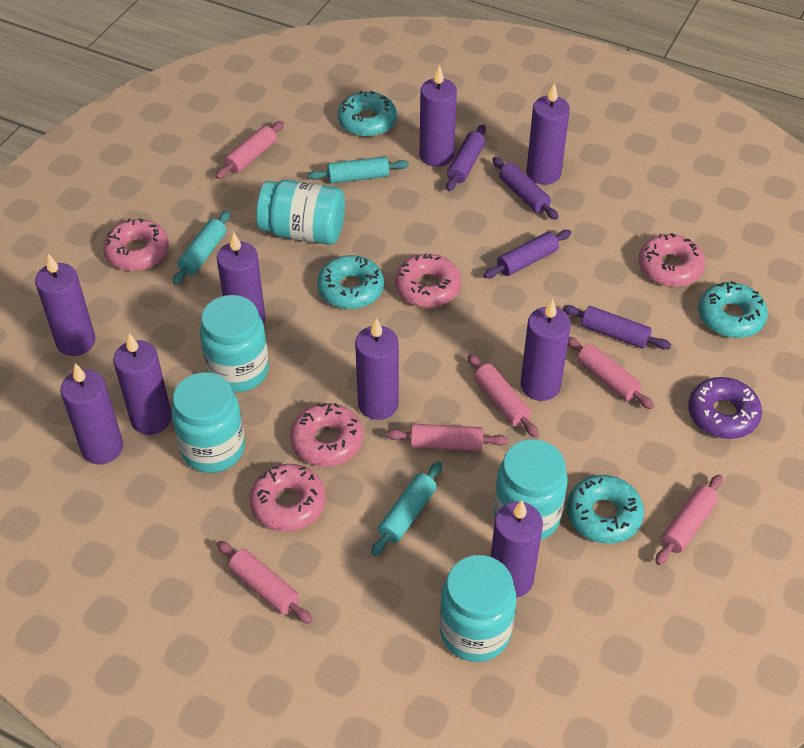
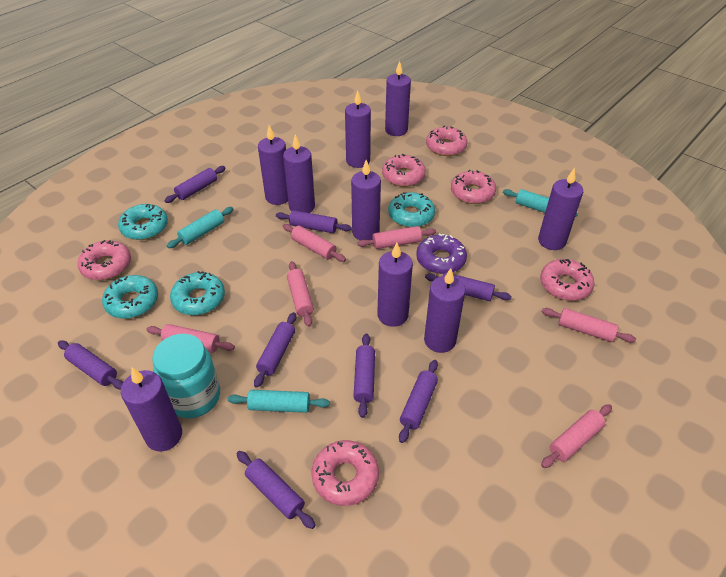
pink donut: [103,218,169,271] [249,464,326,532] [290,403,363,467] [395,254,461,308] [639,233,705,287] = 5 -> [77,240,131,280] [311,440,379,506] [382,154,426,187] [426,126,468,156] [451,170,496,204] [540,259,595,301] = 6
purple rolling pin: [446,125,486,191] [484,230,571,278] [492,157,558,220] [563,305,671,350] = 4 -> [58,340,123,389] [165,166,225,203] [236,451,315,529] [254,312,296,388] [276,210,352,233] [353,334,375,418] [399,360,438,443] [425,272,511,301] = 8
turquoise jar: [171,372,245,473] [200,295,269,393] [256,180,345,245] [440,555,516,662] [494,439,568,540] = 5 -> [152,334,220,418] = 1

